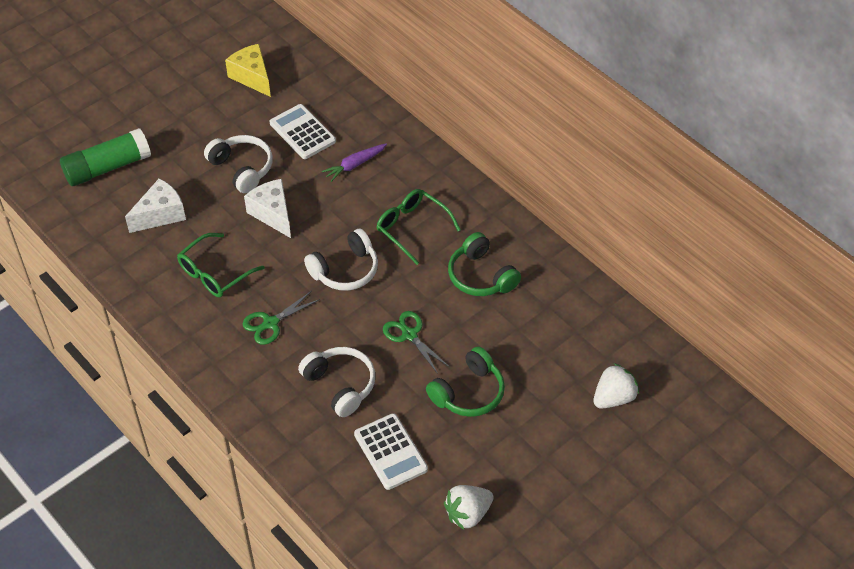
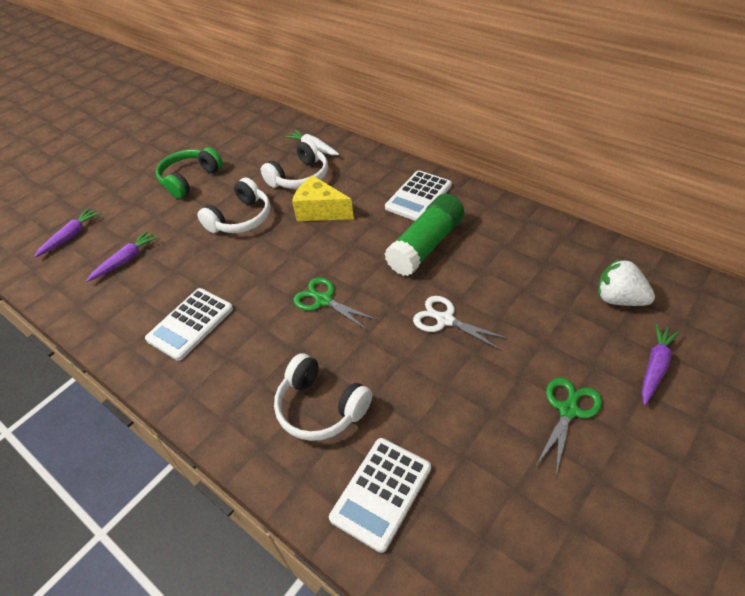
green glasses: [177,233,264,297] [376,189,461,265] = 2 -> none = 0
green headphones: [426,347,505,417] [448,232,521,296] = 2 -> [156,147,223,199] = 1
purple carrot: [322,143,387,182] = 1 -> [34,208,100,257] [86,231,158,282] [642,324,680,405] = 3
white calculator: [270,104,336,159] [354,413,428,490] = 2 -> [145,288,233,361] [329,438,431,553] [385,170,452,221] = 3
white carrot: none = 0 -> [285,130,339,155] = 1
white cheese: [125,178,186,233] [244,179,291,238] = 2 -> none = 0
white scissors: none = 0 -> [413,296,508,350] = 1
white strawberry: [444,485,494,530] [593,363,639,409] = 2 -> [598,258,655,306] = 1

